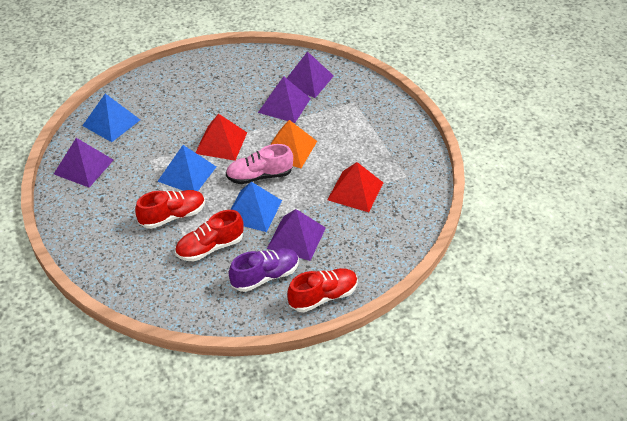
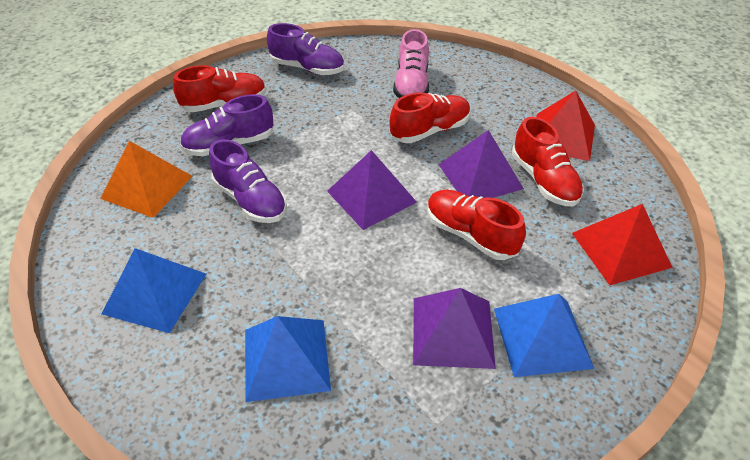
purple pyramid: [54,138,113,187] [258,76,311,123] [267,209,326,261] [287,51,334,98] = 4 -> [327,150,417,230] [413,288,496,369] [438,130,524,198] = 3
purple shoe: [229,248,299,292] = 1 -> [180,94,274,157] [209,139,287,223] [267,23,344,75] = 3
red shoe: [135,190,205,229] [175,210,244,261] [287,268,358,312] = 3 -> [173,65,267,112] [390,92,471,143] [428,190,526,260] [512,117,584,206] = 4

